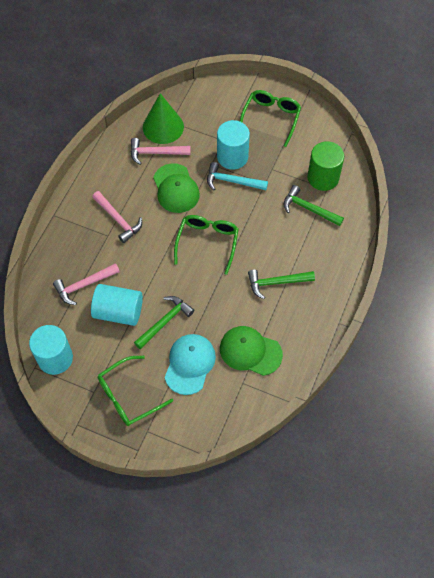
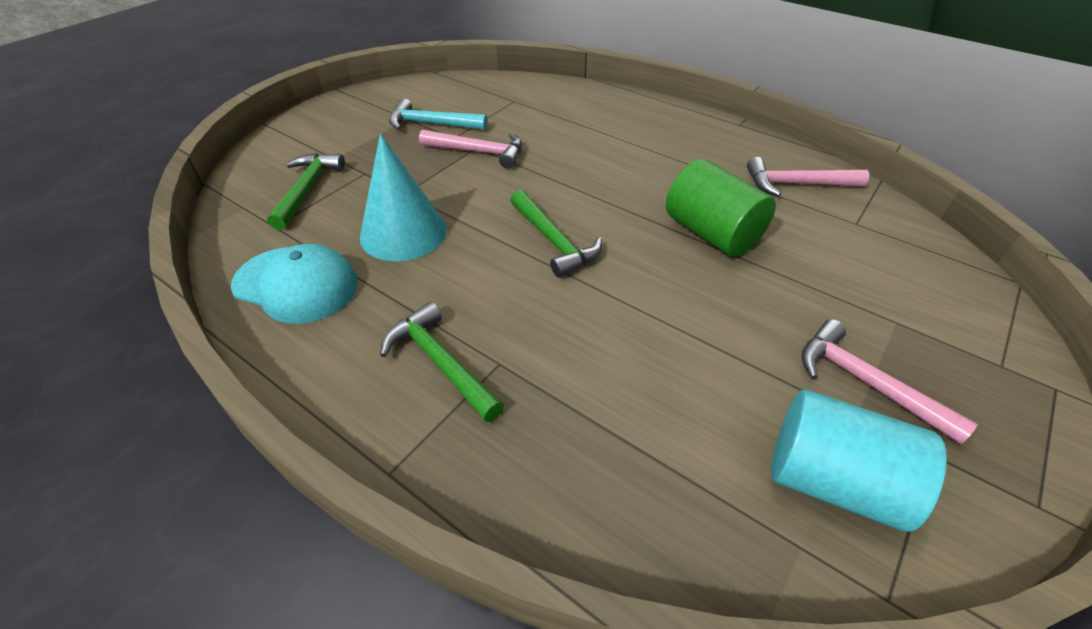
green cap: [153,163,200,213] [220,326,283,376] = 2 -> none = 0
green cone: [143,93,184,144] = 1 -> none = 0
green glasses: [98,356,173,426] [174,215,239,275] [240,90,301,147] = 3 -> none = 0
turquoise cone: none = 0 -> [360,134,447,261] = 1
turquoise cylinder: [29,325,73,375] [91,284,143,326] [217,120,250,170] = 3 -> [771,390,946,532] = 1

